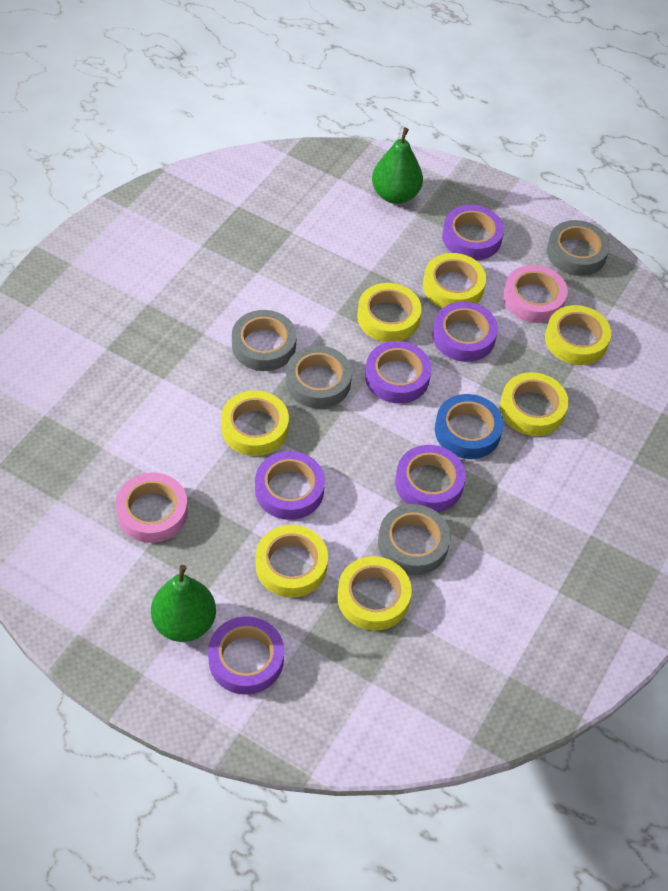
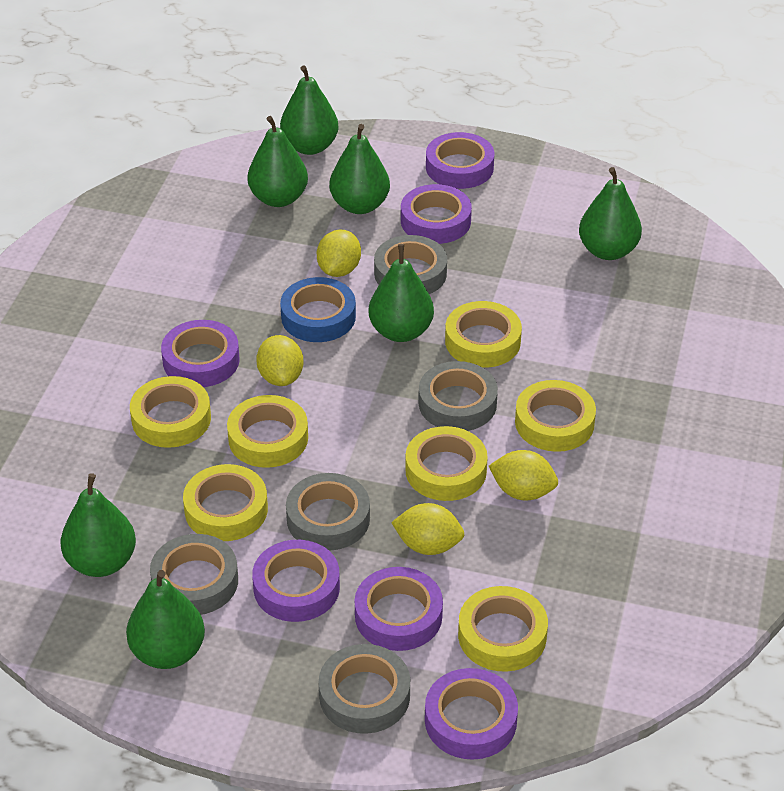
green pear: [151,565,216,642] [372,127,423,204] = 2 -> [61,473,136,577] [126,570,205,669] [247,116,308,207] [280,65,339,155] [329,124,390,214] [369,244,434,342] [579,167,642,260] = 7
grey tape: [232,310,297,371] [286,346,352,409] [378,504,451,575] [547,220,610,276] = 4 -> [150,534,238,615] [286,473,370,551] [319,644,410,734] [374,235,447,294] [419,361,498,431] = 5
pink tape: [115,473,188,543] [503,265,568,323] = 2 -> none = 0
yellow lemon: none = 0 -> [256,335,304,386] [317,230,361,277] [391,503,464,555] [489,450,558,500] = 4

